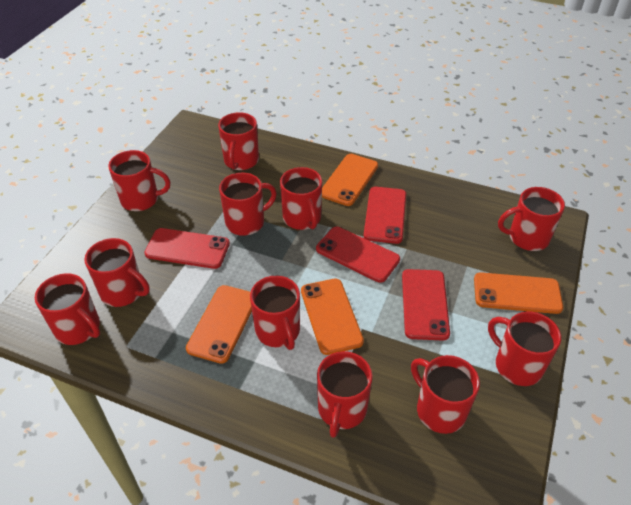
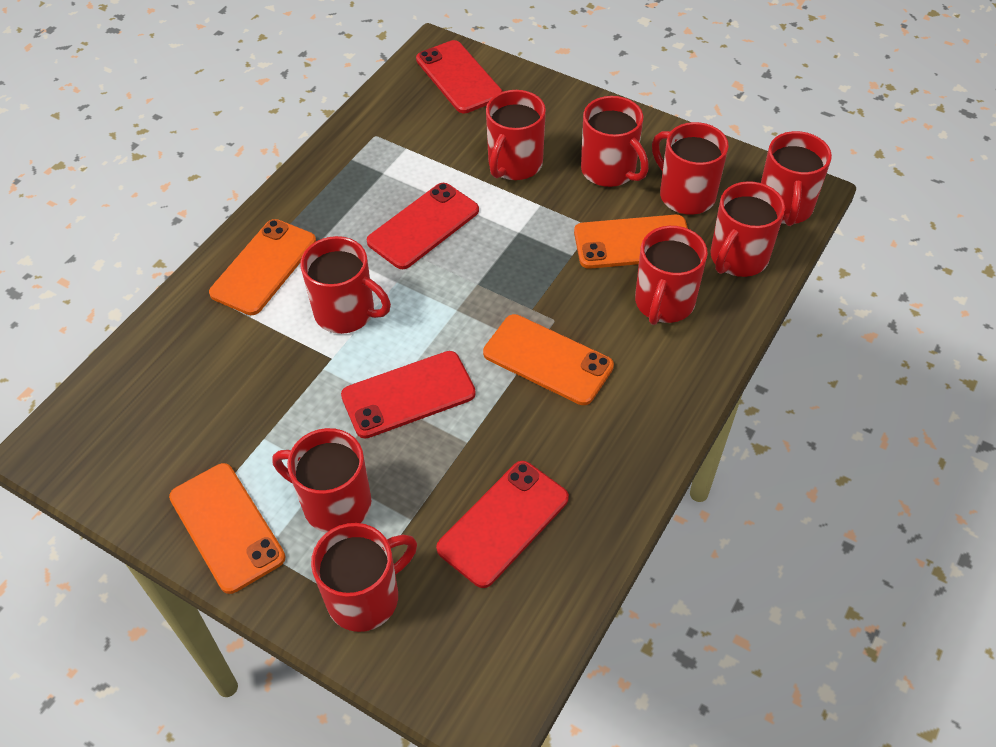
red mug: [35,273,100,345] [84,238,150,307] [108,150,170,211] [218,112,259,170] [219,173,277,236] [250,276,300,350] [280,167,322,230] [317,351,373,438] [411,355,480,434] [488,311,561,386] [498,187,565,251] = 11 -> [272,428,372,533] [301,236,391,334] [311,523,417,632] [486,90,546,180] [581,96,649,187] [635,226,708,325] [652,122,729,215] [711,181,785,277] [761,131,832,226] = 9

